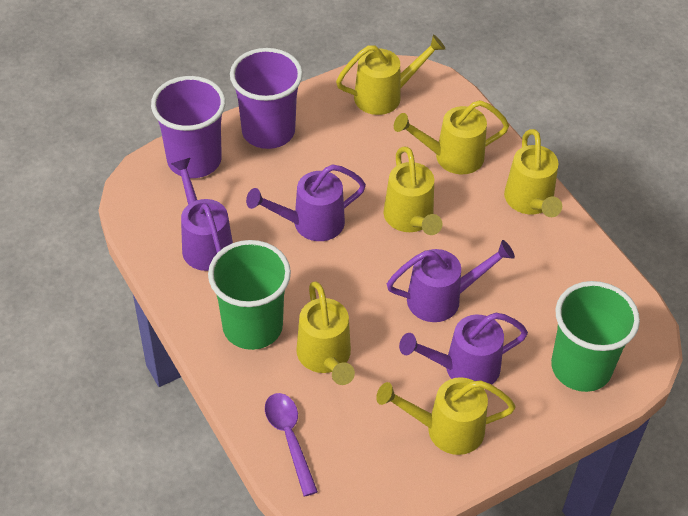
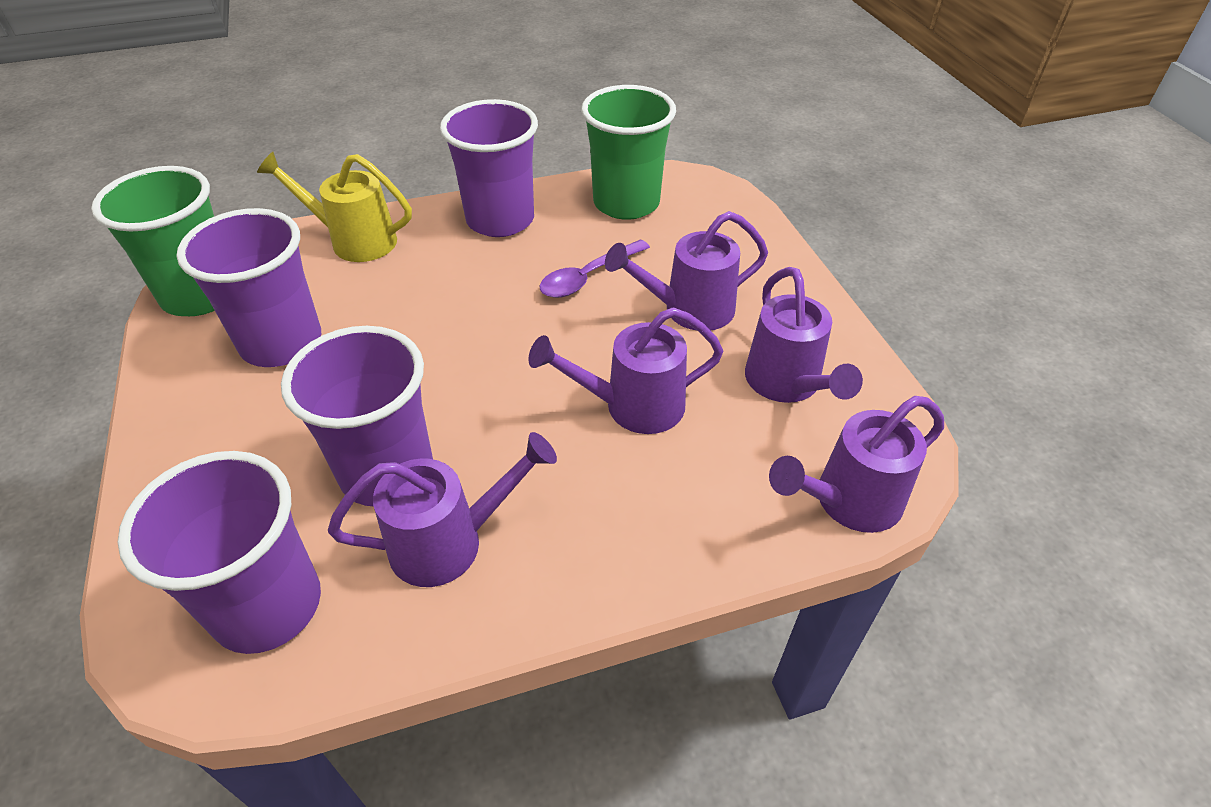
purple cup: [151,76,226,178] [230,48,303,149] = 2 -> [117,451,321,654] [176,208,321,367] [281,326,433,507] [440,99,538,237] = 4
purple watering can: [171,158,233,271] [246,164,366,241] [387,240,515,322] [399,313,528,389] = 4 -> [328,432,557,587] [528,307,723,434] [605,211,768,330] [745,267,863,403] [769,396,944,533] = 5
yellow watering can: [296,282,355,385] [336,35,445,115] [376,377,516,455] [383,147,442,235] [394,100,509,174] [504,129,562,217] = 6 -> [257,152,412,262] = 1

